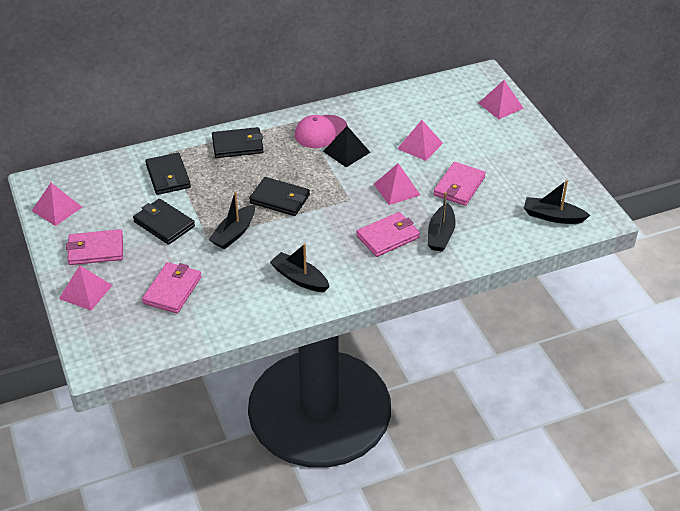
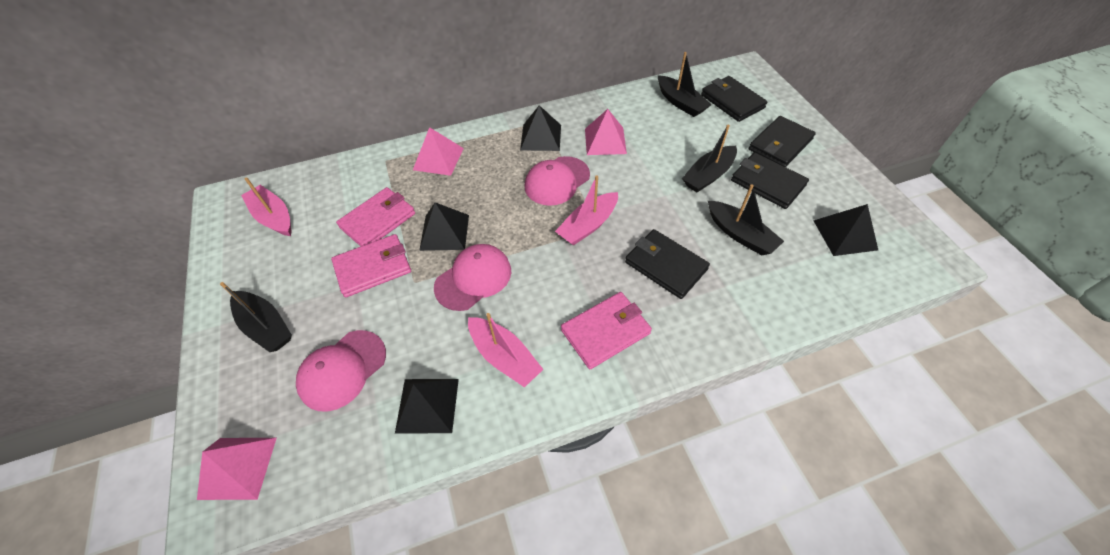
black pyramid: [323,126,371,167] = 1 -> [395,379,459,433] [419,202,469,251] [520,105,561,151] [813,204,878,256] = 4
pink boat: none = 0 -> [241,177,291,236] [468,313,543,388] [555,175,618,245] = 3
pink cap: [295,115,348,148] = 1 -> [296,330,386,412] [434,244,511,311] [525,156,590,206] = 3
pink pyramid: [32,183,82,226] [59,265,113,311] [374,163,420,205] [397,120,443,161] [479,80,524,119] = 5 -> [197,438,277,500] [413,127,464,176] [585,109,627,155] = 3
pink wallet: [66,229,123,265] [142,262,202,313] [356,212,420,257] [434,162,486,206] = 4 -> [331,234,411,297] [336,187,415,247] [561,292,652,369] = 3

